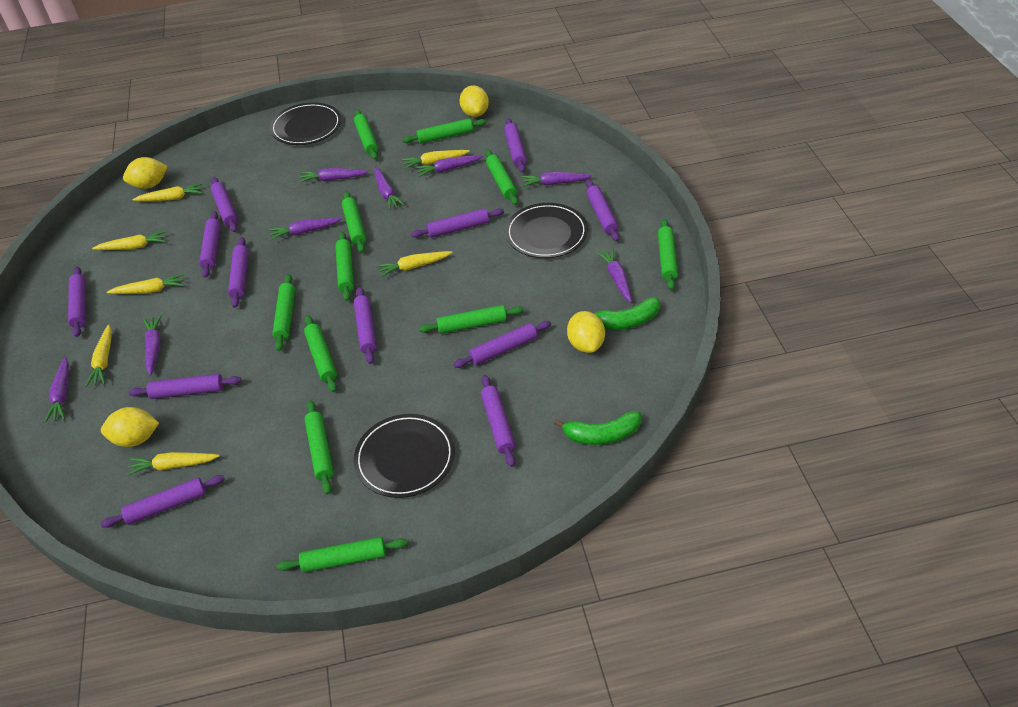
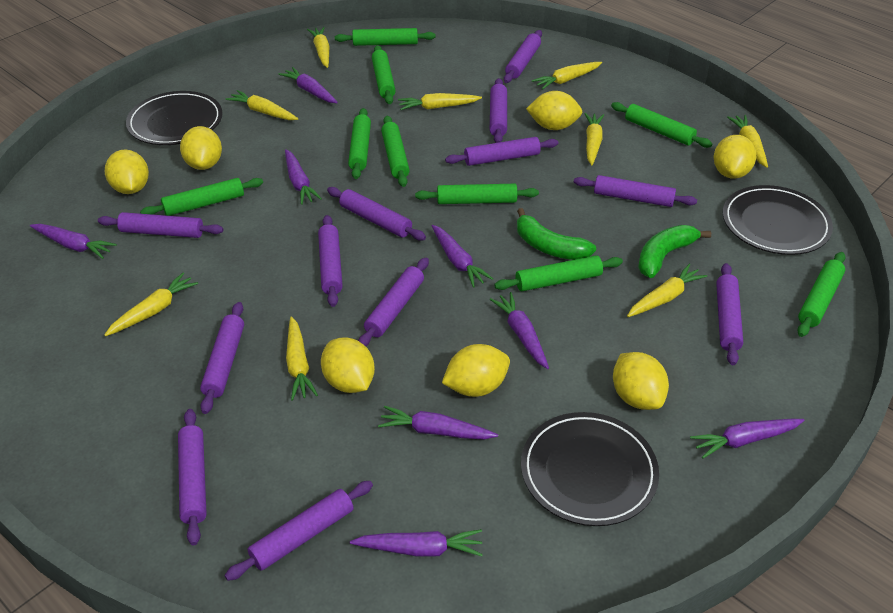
green rolling pin: [272,274,295,351] [277,537,407,572] [304,315,337,392] [304,400,334,494] [335,232,354,301] [342,191,366,253] [354,110,378,160] [402,118,487,144] [419,305,524,334] [485,150,518,205] [658,219,678,290] = 11 -> [140,178,263,216] [335,28,436,46] [348,108,371,179] [372,45,396,104] [381,116,410,187] [415,184,539,204] [494,255,623,291] [611,102,712,148] [797,252,846,337] = 9
yellow carrot: [86,325,112,387] [92,231,167,250] [107,273,184,294] [127,452,220,476] [132,183,203,201] [377,251,453,277] [402,150,470,169] = 7 -> [104,273,198,336] [225,90,298,120] [286,316,318,401] [307,27,330,68] [398,93,482,110] [532,62,602,90] [584,113,604,165] [627,264,707,317] [727,115,768,168] = 9
yellow lemon: [101,407,159,447] [123,157,168,189] [460,85,489,117] [567,311,605,353] = 4 -> [105,149,149,194] [180,126,222,170] [321,337,375,393] [442,344,510,397] [526,91,582,130] [613,352,669,410] [714,135,756,179] = 7

